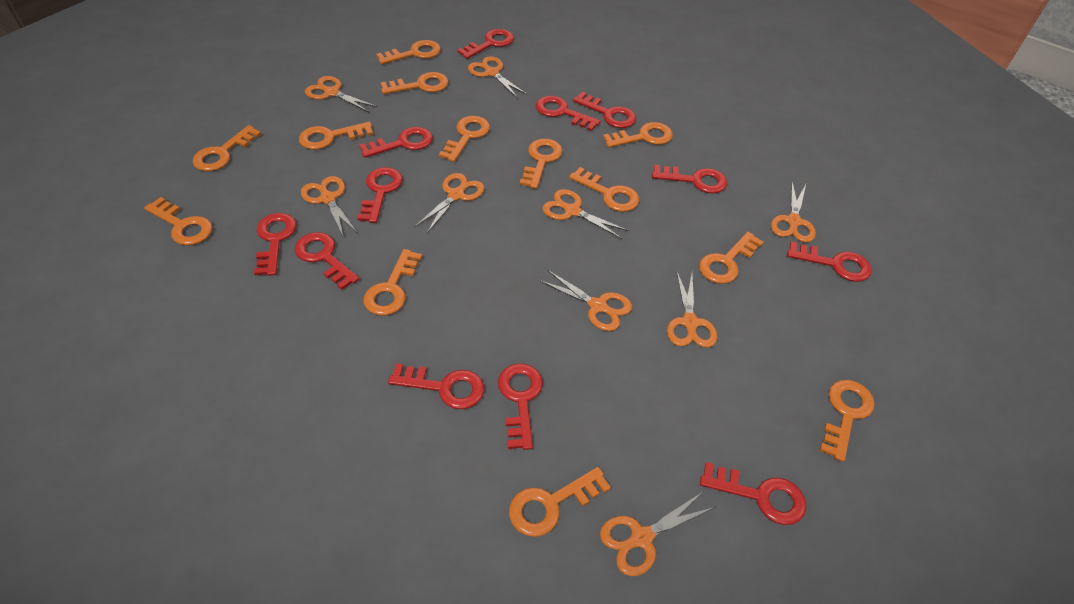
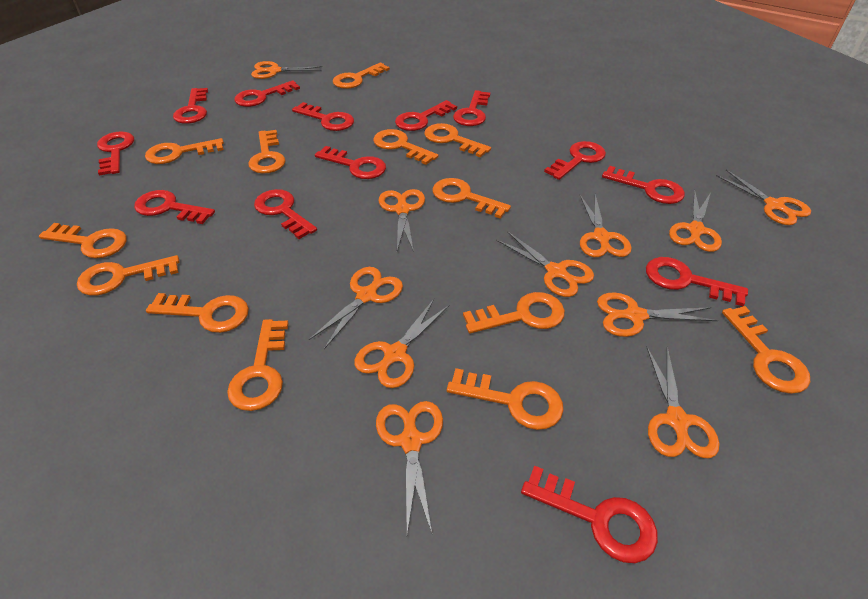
orange scissors: [301,176,357,236] [305,76,377,112] [415,173,484,233] [468,56,528,98] [538,270,632,331] [542,189,629,239] [600,492,715,576] [667,270,717,348] [771,181,816,242] = 9 -> [251,61,323,79] [309,267,403,349] [354,299,450,388] [376,401,443,533] [379,189,425,252] [496,231,594,297] [580,194,632,257] [597,293,718,337] [647,347,719,458] [669,190,722,252] [716,170,811,225] = 11
red key: [254,213,297,276] [295,232,359,290] [357,167,403,223] [359,127,433,158] [388,363,484,409] [457,29,514,59] [498,363,543,450] [536,96,600,131] [573,92,636,128] [652,165,727,193] [700,462,806,525] [787,241,872,282] = 12 -> [97,131,134,176] [134,190,215,224] [173,88,208,124] [234,80,300,107] [254,189,317,239] [292,102,354,131] [315,146,386,179] [395,100,457,131] [453,90,490,126] [521,465,658,563] [544,141,606,180] [602,166,685,204] [646,257,748,306] = 13

